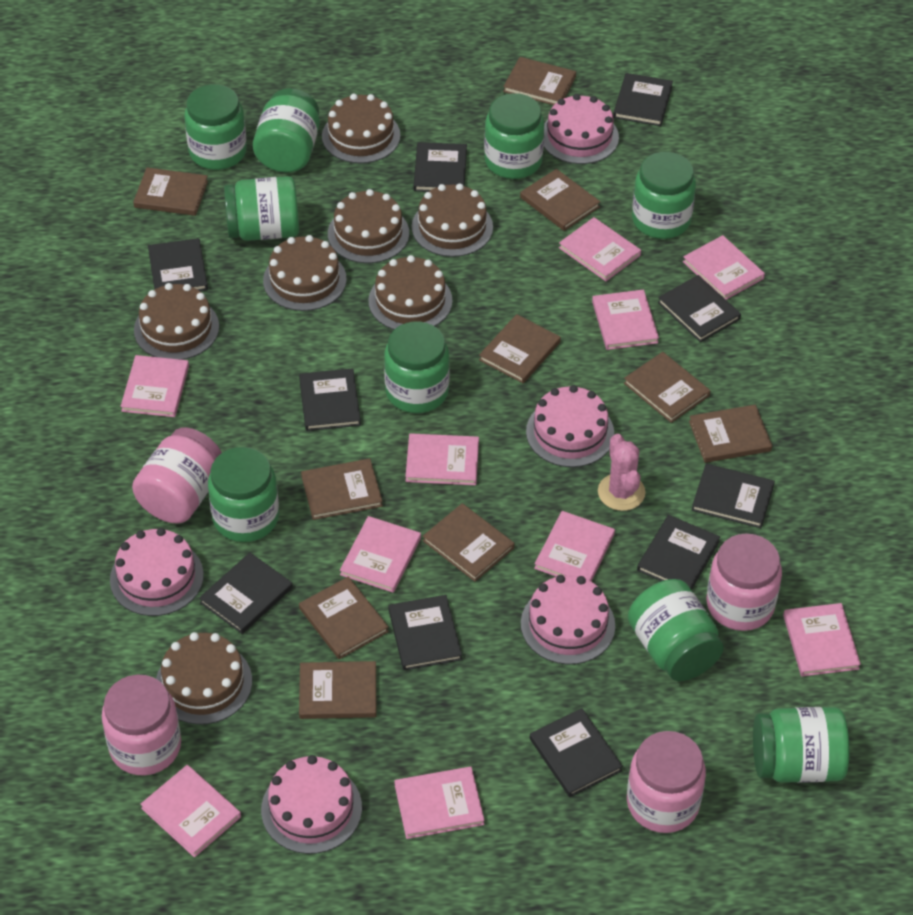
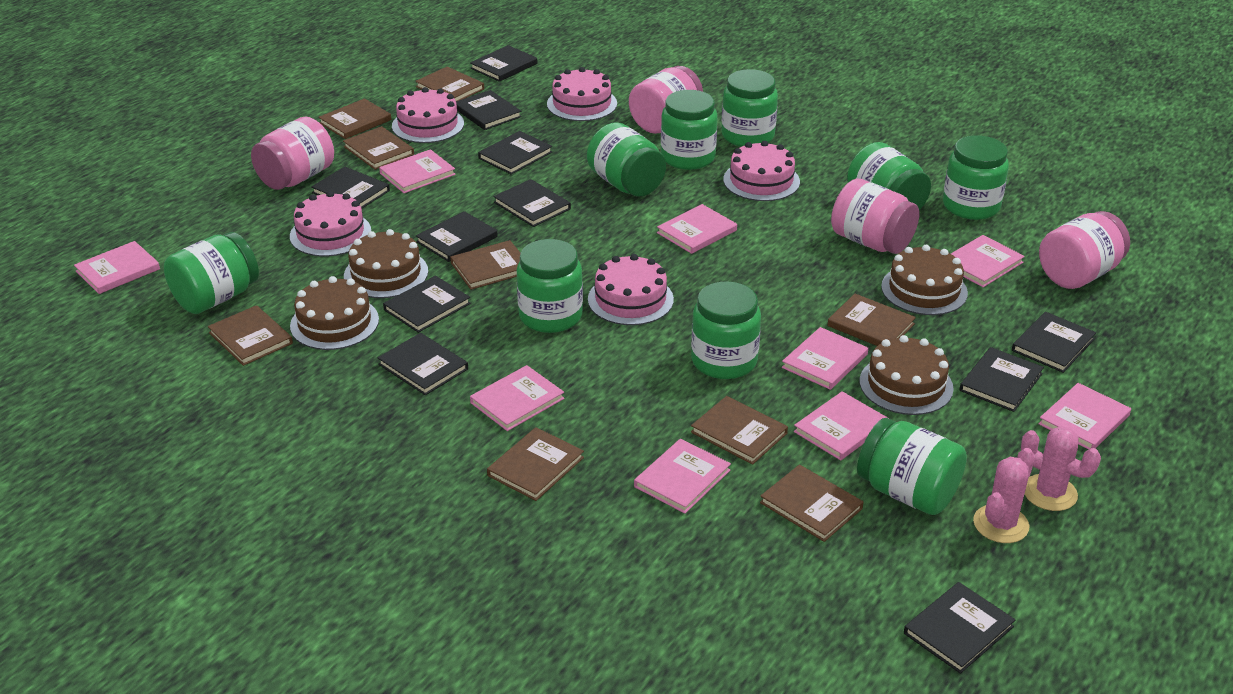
black book: [148,238,208,291] [199,552,293,634] [299,368,361,431] [389,595,462,671] [414,142,467,192] [530,708,623,797] [613,73,673,126] [637,515,720,590] [658,275,741,342] [692,464,775,528] = 10 -> [311,167,390,209] [378,333,468,395] [383,276,471,333] [416,211,498,262] [456,90,522,130] [470,45,537,82] [478,131,552,174] [493,179,571,227] [904,582,1015,674] [960,347,1044,412] [1012,312,1096,373] = 11
brown book: [133,167,208,216] [299,577,389,659] [299,661,376,719] [301,458,383,520] [423,503,514,582] [479,314,561,383] [503,57,576,105] [520,169,600,231] [624,352,710,423] [689,405,772,463] = 10 -> [208,305,293,366] [318,98,391,139] [343,126,414,170] [415,67,484,101] [450,240,520,290] [487,427,584,501] [691,396,788,465] [760,464,864,542] [827,294,916,346] = 9
brown cake: [134,283,219,360] [156,632,252,725] [263,235,347,311] [322,94,400,163] [328,189,409,263] [368,255,453,330] [412,183,493,257] = 7 -> [290,276,379,350] [344,229,428,298] [860,335,954,415] [881,245,968,315] = 4
pink book: [121,355,189,417] [140,765,241,858] [340,516,421,593] [395,767,484,839] [405,433,479,485] [534,511,615,582] [559,217,641,281] [592,289,659,350] [683,235,765,300] [783,603,861,676] = 10 -> [74,241,160,294] [379,149,456,193] [470,365,564,431] [634,439,731,514] [657,204,737,254] [782,327,868,390] [794,391,888,461] [951,235,1025,287] [1038,383,1131,450] = 9
pink cactus: [598,434,646,511] = 1 -> [973,448,1035,543] [1021,426,1101,511] = 2

